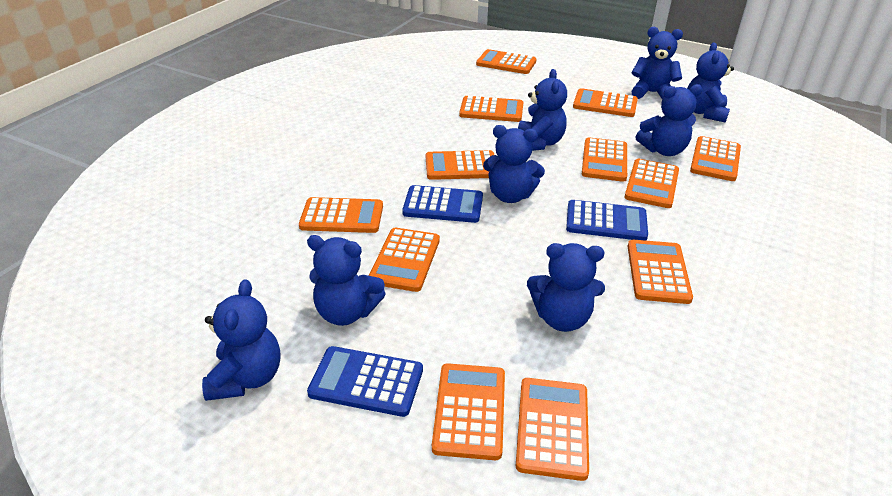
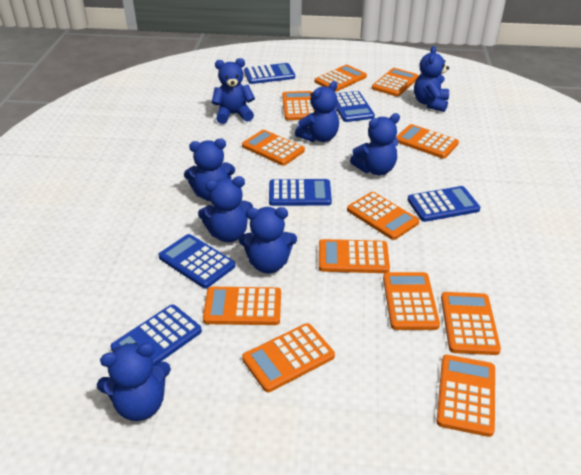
blue calculator: [307,346,423,417] [402,185,483,223] [566,200,648,241] = 3 -> [111,305,202,366] [158,234,235,289] [244,63,295,84] [269,179,332,206] [336,91,375,122] [408,186,480,222] = 6

